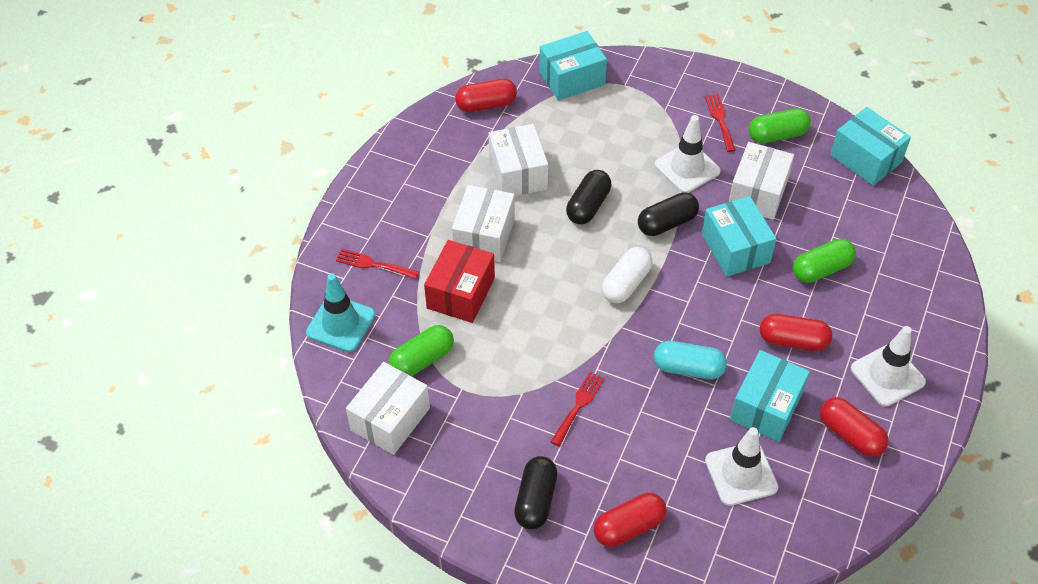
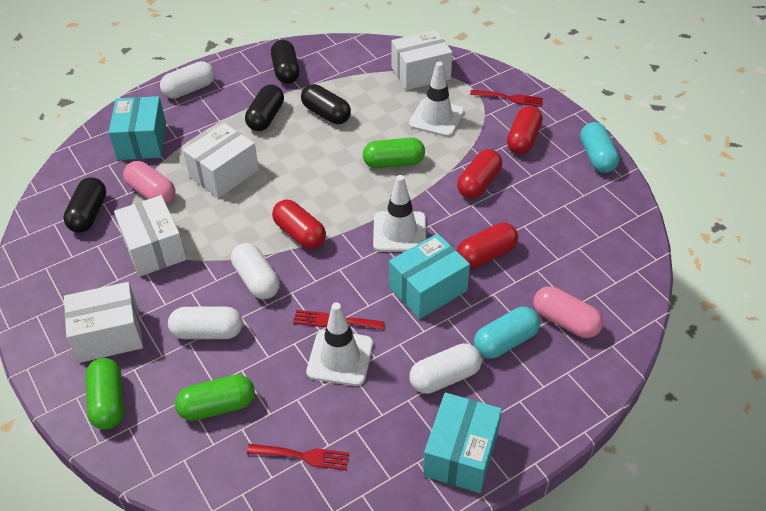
black capsule: [514,456,557,529] [566,170,611,224] [638,192,699,236] = 3 -> [63,177,106,233] [245,84,284,131] [271,40,300,84] [301,84,351,124] = 4
pink capsule: none = 0 -> [123,161,176,205] [533,286,603,338] = 2
red box: [424,240,495,323] = 1 -> none = 0
turquoise box: [539,31,607,101] [702,196,776,277] [730,350,810,442] [830,107,911,186] = 4 -> [109,96,166,160] [389,233,470,319] [423,393,502,493] = 3
turquoise capsule: [654,341,727,379] = 1 -> [474,307,540,359] [580,122,620,173] = 2
turquoise traffic cone: [306,273,375,352] = 1 -> none = 0
white capsule: [602,247,653,303] = 1 -> [160,61,215,99] [168,307,243,339] [231,243,280,299] [409,343,482,394] = 4

